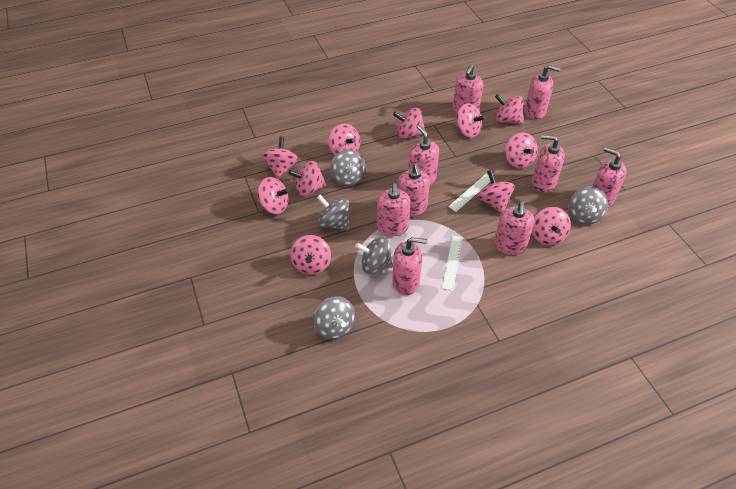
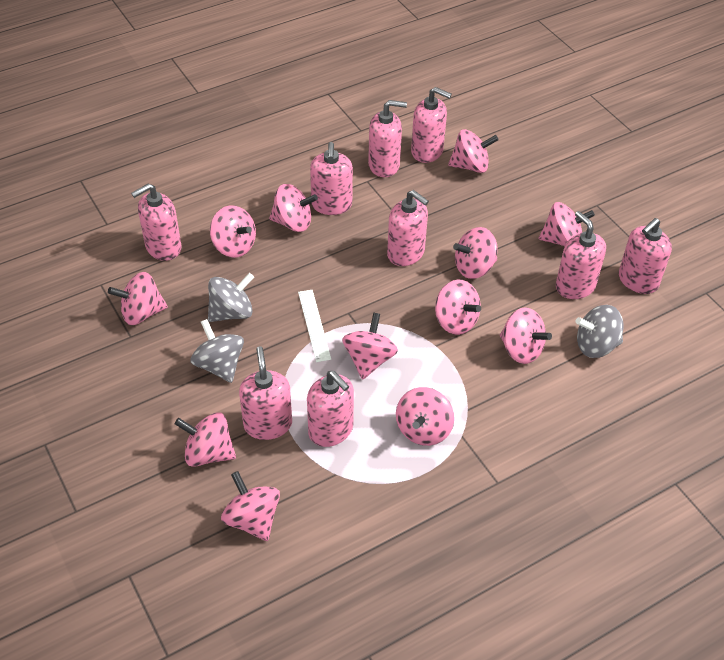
grey spinning top: [313,296,355,340] [317,195,350,231] [330,149,365,186] [355,236,393,274] [569,187,608,225] = 5 -> [190,319,244,383] [208,273,254,322] [576,305,623,358] = 3
pink spinning top: [258,177,290,214] [262,136,298,179] [288,161,326,196] [290,235,331,275] [328,123,360,155] [393,108,425,139] [454,103,486,138] [478,170,515,213] [495,94,523,124] [505,132,538,169] [532,207,571,246] = 11 -> [108,272,168,325] [175,412,236,467] [210,205,256,258] [221,471,280,541] [269,184,318,232] [342,313,398,380] [396,387,454,446] [435,279,481,335] [448,129,499,173] [453,227,498,279] [500,307,552,364] [539,202,595,247] = 12
white ruler: [442,236,463,291] [448,174,491,212] = 2 -> [298,290,331,362] = 1

